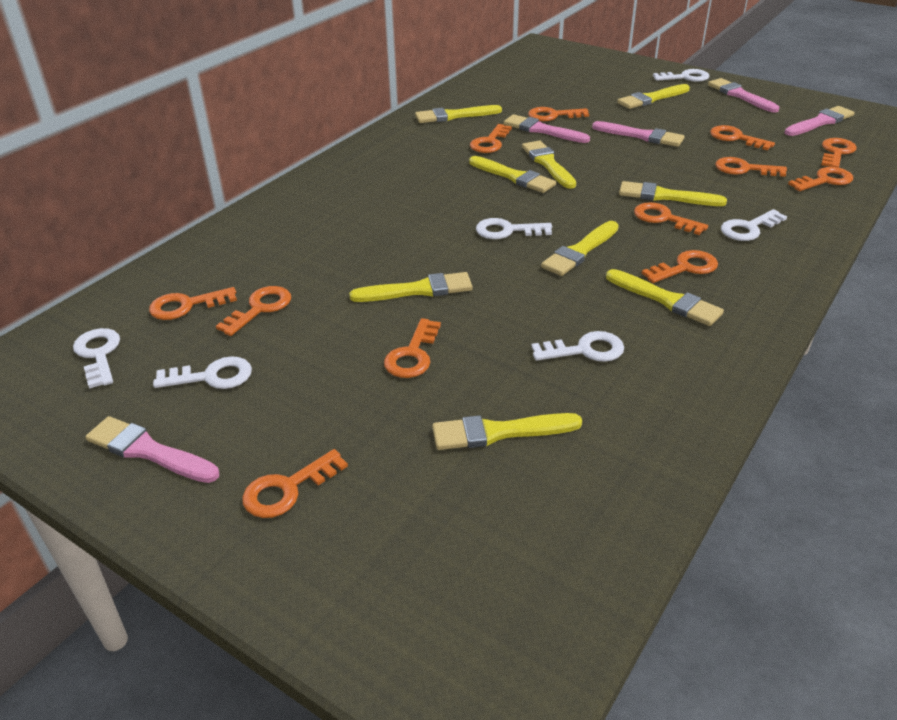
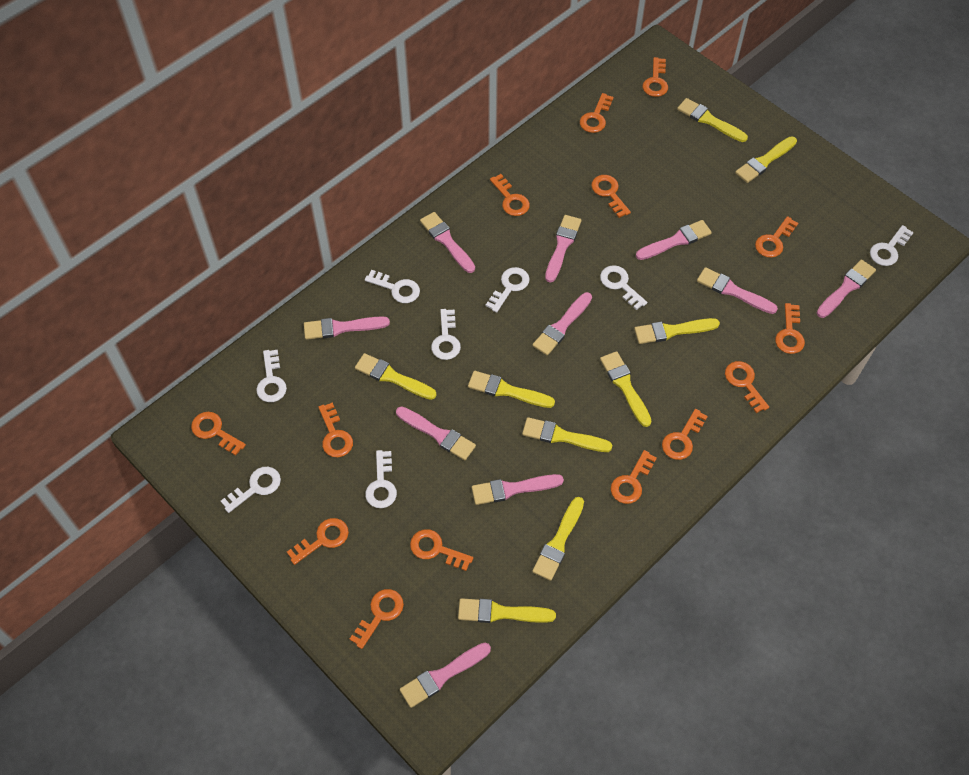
orange key: [149,287,237,320] [216,286,291,336] [242,449,348,518] [384,318,441,378] [470,124,512,153] [528,107,589,121] [634,202,708,235] [642,250,718,283] [710,125,775,150] [715,157,787,177] [788,167,853,191] [821,138,857,168] = 12 -> [191,412,246,456] [287,518,349,565] [318,402,353,457] [350,589,404,649] [410,529,473,571] [490,174,530,216] [580,93,614,133] [591,175,631,218] [611,450,657,504] [643,57,668,97] [662,409,708,460] [725,361,769,413] [755,216,798,258] [775,303,805,354] = 14
pink brush: [85,416,219,483] [504,114,590,143] [592,121,685,147] [708,78,779,113] [784,106,855,136] = 5 -> [304,316,390,340] [396,406,476,460] [400,643,491,708] [420,212,475,273] [472,474,564,505] [532,292,592,355] [545,215,581,283] [636,220,712,260] [697,267,778,314] [817,260,876,318] = 10
white key: [73,328,120,389] [153,356,252,389] [476,218,552,239] [531,331,624,362] [653,69,709,82] [721,209,787,241] = 6 -> [221,467,281,513] [256,350,287,402] [365,270,420,303] [365,450,397,508] [431,309,461,360] [486,267,530,313] [600,265,647,310] [870,225,914,266] = 8

